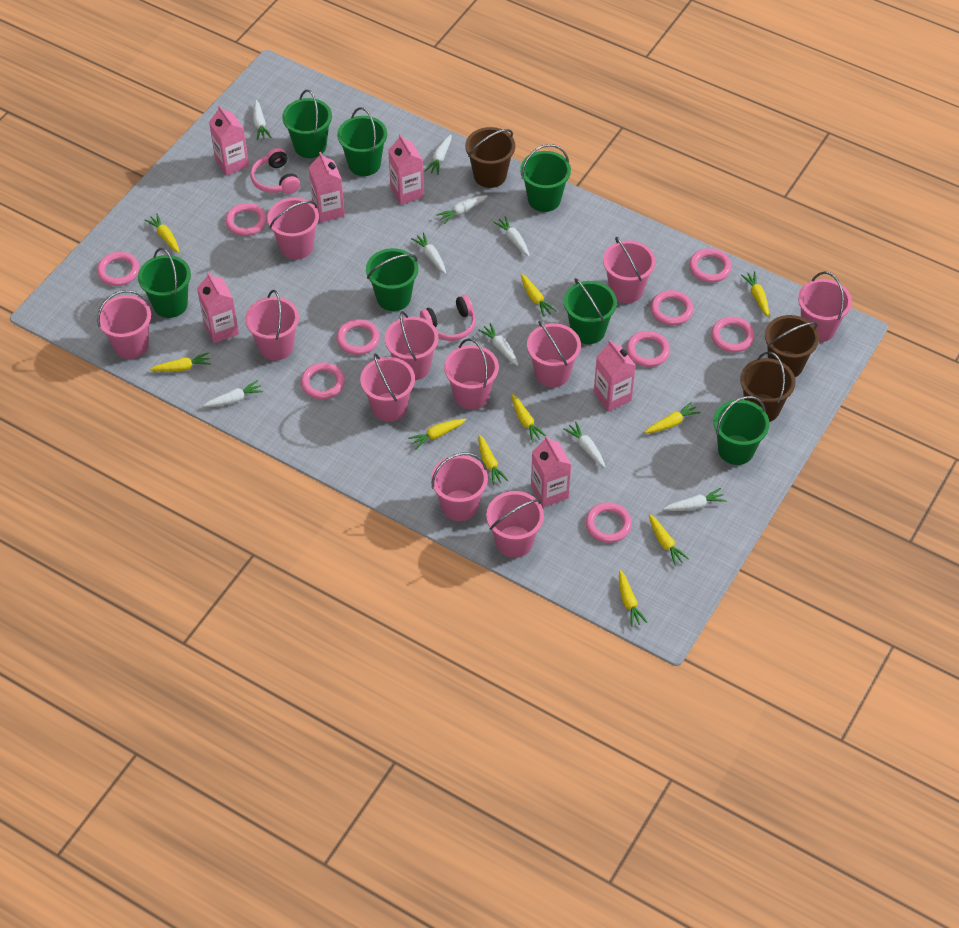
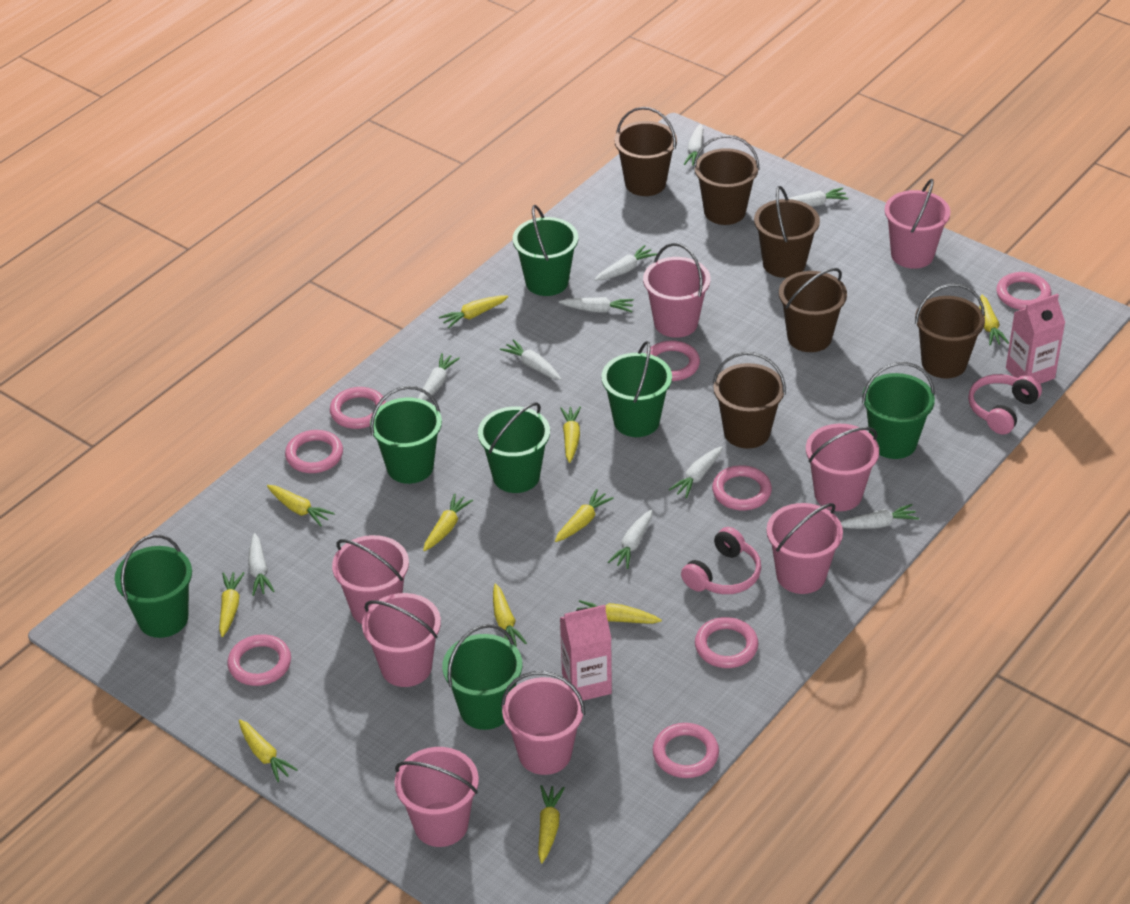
brown bucket: [465,127,515,188] [740,352,796,422] [765,315,819,377] = 3 -> [614,107,677,196] [693,135,760,225] [713,352,786,448] [754,186,820,278] [779,268,847,352] [915,284,985,378] = 6
pink bucket: [97,290,151,359] [245,290,299,361] [267,198,319,260] [360,353,415,422] [385,311,439,380] [431,452,488,521] [444,338,499,410] [486,491,544,558] [527,321,581,387] [603,237,656,303] [798,272,852,342] = 11 -> [332,535,409,624] [362,593,441,687] [395,747,479,847] [501,671,585,775] [643,243,711,338] [767,503,843,594] [806,424,879,511] [884,179,950,269] = 8
pink carton: [197,272,239,343] [209,105,249,176] [309,152,345,223] [388,134,424,205] [531,436,571,507] [594,340,636,411] = 6 -> [560,605,612,701] [1006,294,1065,384] = 2
pink ring: [97,252,139,286] [225,203,267,236] [301,362,345,399] [336,319,380,355] [585,502,632,543] [626,331,670,367] [650,290,693,325] [689,248,732,283] [711,317,755,352] = 9 -> [227,634,291,686] [285,430,343,473] [330,387,386,429] [646,340,700,381] [653,723,719,778] [695,617,758,668] [712,465,772,511] [997,272,1052,310] = 8
white carrot: [203,380,263,407] [253,100,271,140] [411,232,446,274] [425,134,452,175] [437,195,487,224] [478,323,518,366] [493,216,530,257] [563,421,606,468] [664,488,726,511] = 9 -> [248,533,275,596] [418,353,460,401] [500,339,561,380] [559,297,634,313] [594,245,657,281] [608,510,652,569] [669,446,723,498] [684,124,703,166] [788,188,848,207] [841,504,919,529] = 10
yellow carrot: [145,213,179,253] [150,352,211,372] [408,419,466,449] [478,435,508,486] [512,394,546,443] [521,274,556,317] [619,570,648,627] [645,402,701,433] [649,514,689,566] [741,271,769,317] = 10 -> [219,572,244,637] [239,720,298,782] [267,485,335,526] [423,493,473,551] [439,295,508,328] [493,584,527,646] [538,785,565,863] [555,489,614,542] [560,407,581,463] [577,600,662,624] [980,295,1009,346] = 11

